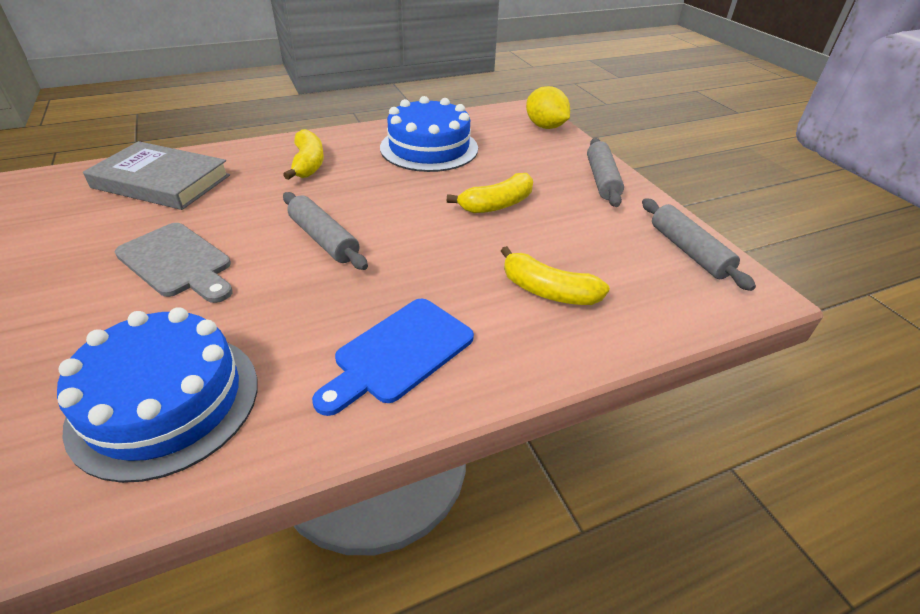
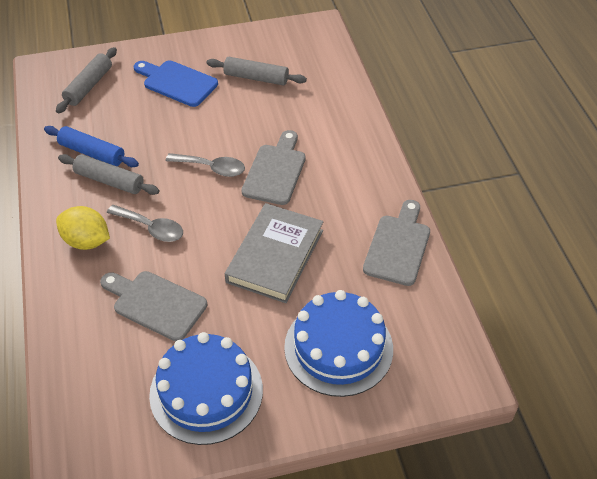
blue rolling pin: none = 0 -> [44,126,139,167] = 1
grey cutting board: [115,223,233,303] = 1 -> [100,271,207,341] [241,130,306,205] [363,200,430,286] = 3
grey spoon: none = 0 -> [107,205,183,242] [165,153,245,177] = 2
yellow banana: [283,129,324,180] [446,173,533,213] [501,246,610,305] = 3 -> none = 0

